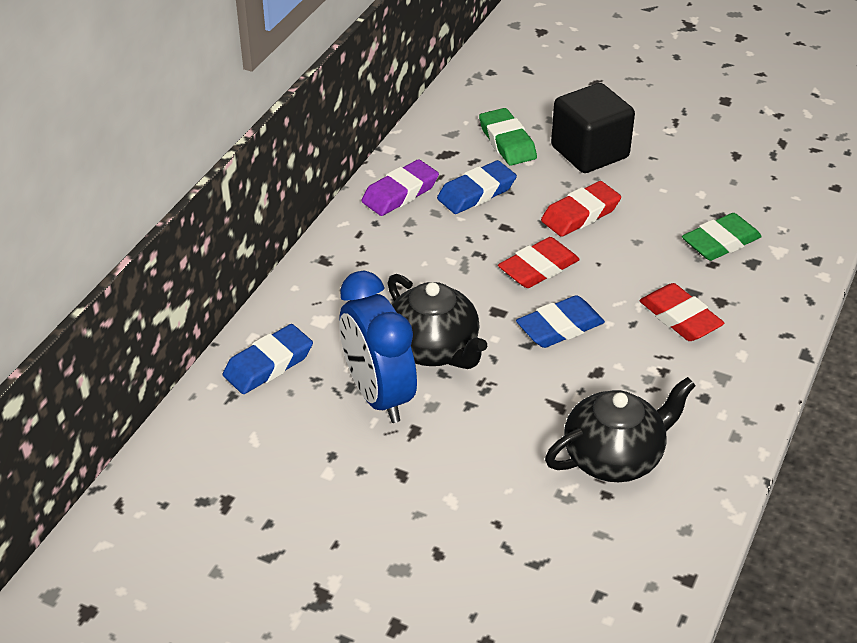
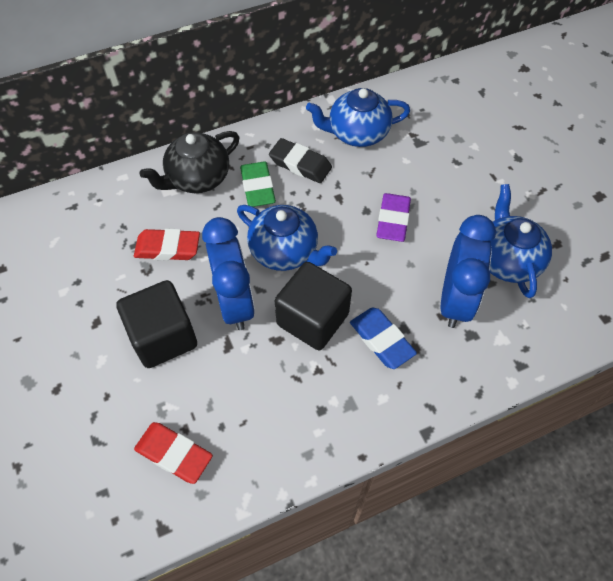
black cube: [551,83,635,173] = 1 -> [116,280,197,368] [275,262,352,350] = 2
black eraser: none = 0 -> [269,138,332,183] = 1
black teapot: [387,274,487,369] [545,377,696,482] = 2 -> [140,131,239,193] = 1
blue clock: [340,271,417,423] = 1 -> [202,217,255,330] [441,215,496,328] = 2
blue eraser: [223,324,313,394] [437,160,517,214] [516,295,605,348] = 3 -> [350,307,417,369] = 1
blue teapot: none = 0 -> [237,205,337,271] [306,88,410,147] [489,184,552,298] = 3
green eraser: [479,108,537,166] [682,213,762,261] = 2 -> [240,161,276,207] = 1
red eraser: [498,237,580,288] [541,181,621,237] [639,283,725,341] = 3 -> [134,229,200,261] [134,422,213,484] = 2

